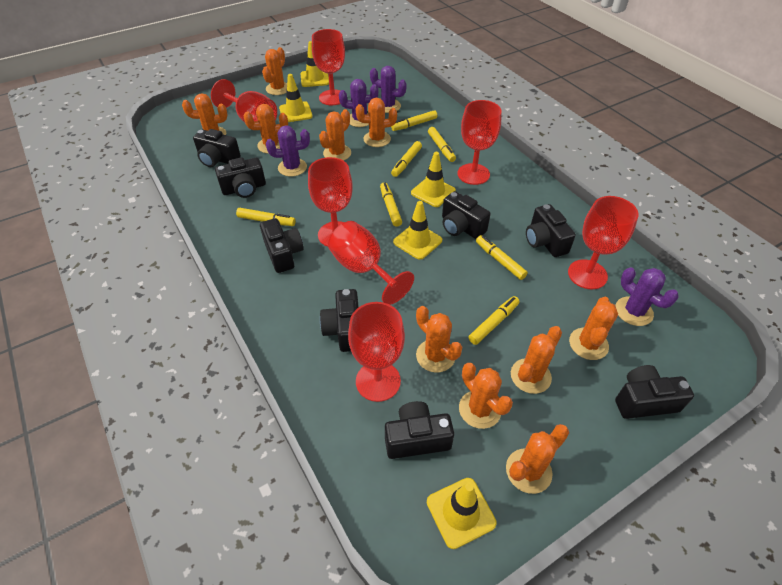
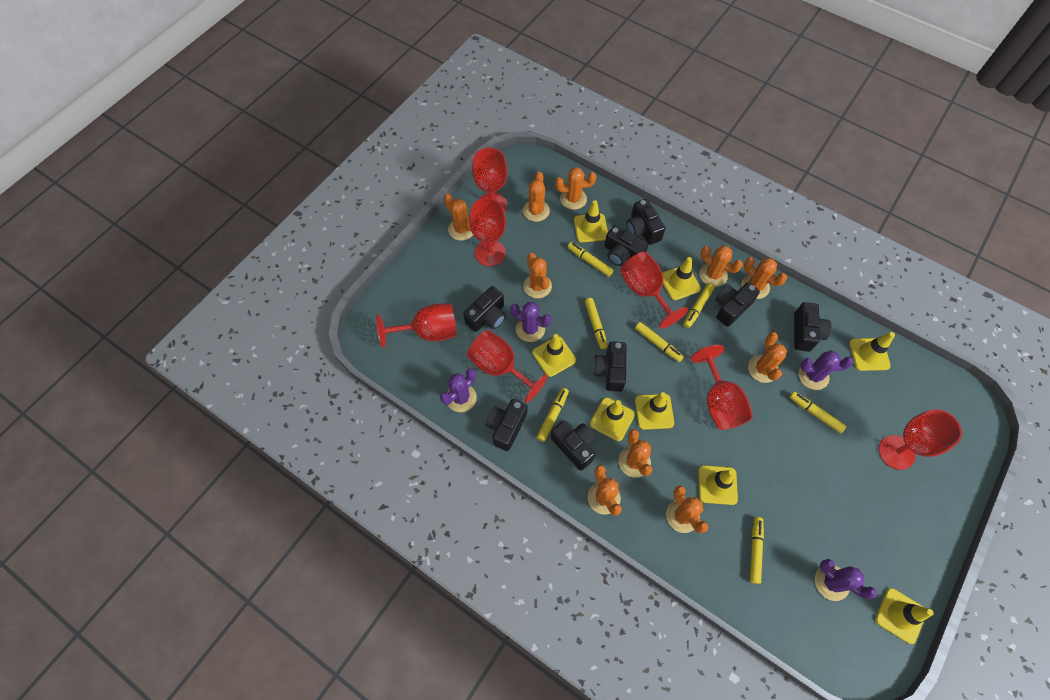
yellow traffic cone: [279,74,313,122] [300,41,329,87] [393,201,442,260] [411,152,456,207] [427,478,497,549] = 5 -> [532,334,576,377] [574,200,608,243] [590,397,635,441] [635,392,674,430] [663,257,701,300] [698,465,738,505] [849,332,895,371] [875,588,934,644] = 8

